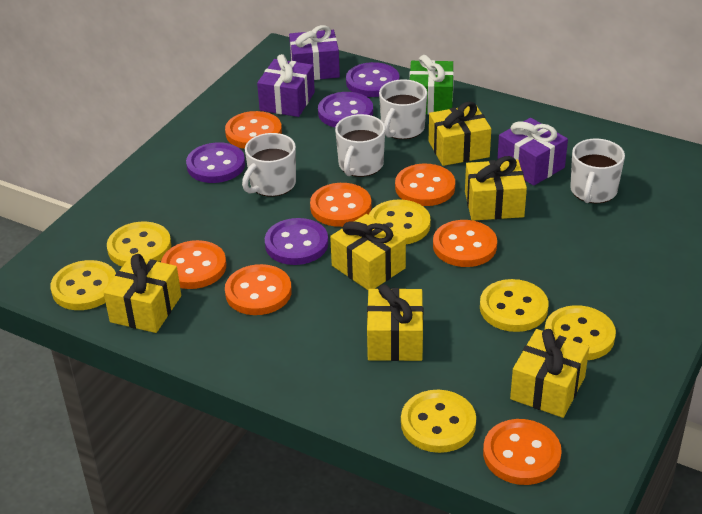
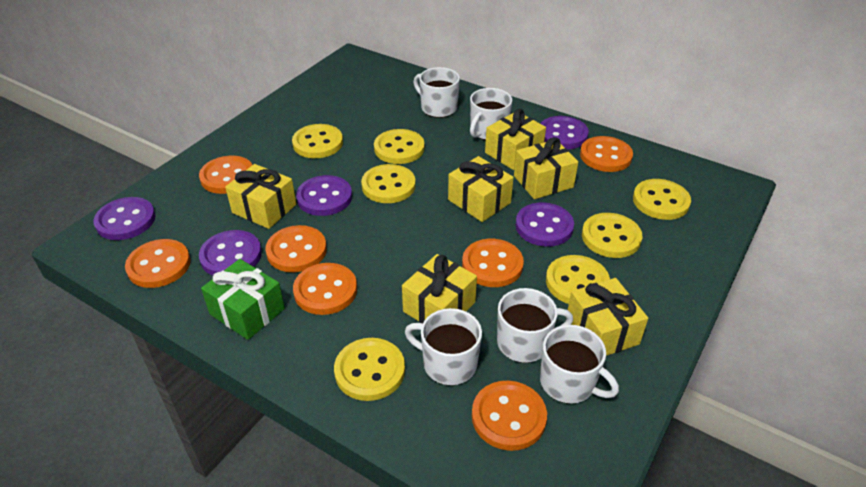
purple button: [186,142,245,183] [265,218,328,265] [318,92,373,127] [346,62,399,97] = 4 -> [93,197,156,240] [199,230,262,276] [296,175,352,216] [516,202,574,247] [540,116,589,149] = 5
purple gift: [257,54,315,117] [289,25,340,80] [497,118,568,186] = 3 -> none = 0
white mug: [242,133,296,197] [335,114,385,177] [379,79,427,139] [570,139,625,203] = 4 -> [405,308,482,385] [413,67,460,118] [470,88,512,140] [497,288,573,363] [540,325,619,404] = 5
yellow button: [50,260,116,310] [107,222,171,266] [369,200,431,244] [401,390,476,453] [480,279,549,332] [545,305,616,360] = 6 -> [292,124,343,158] [334,338,405,401] [361,164,416,203] [374,129,425,164] [546,255,610,304] [582,213,642,258] [633,179,691,220] = 7

